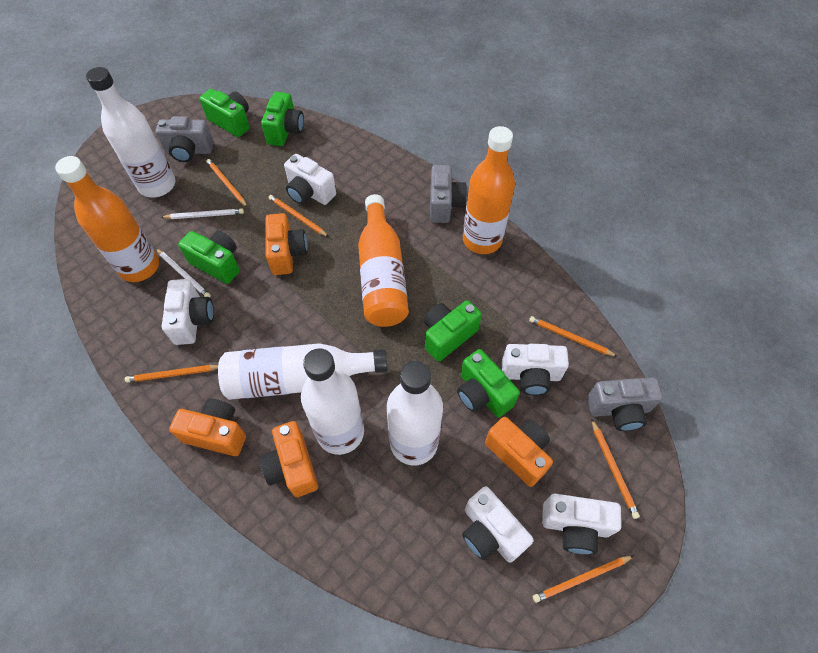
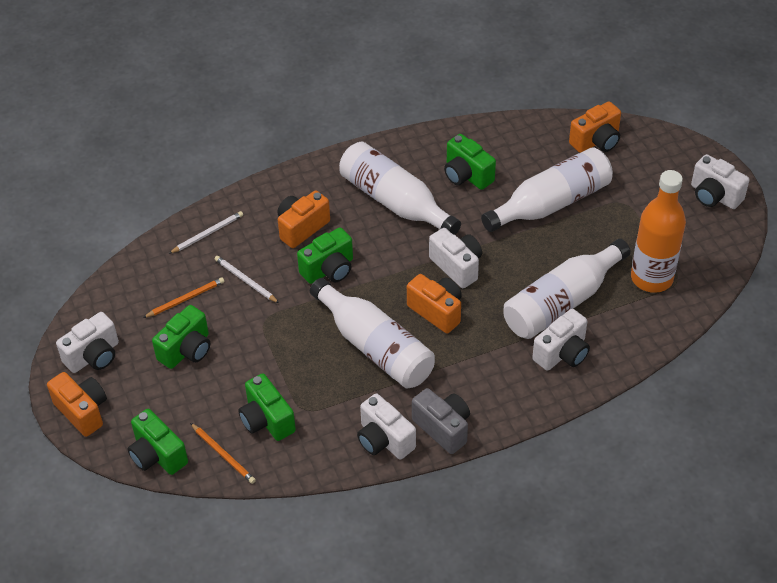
grey camera: [155,116,214,162] [430,165,467,223] [587,377,663,431] = 3 -> [412,388,470,454] = 1
orange bottle: [55,156,159,282] [358,194,409,327] [463,126,515,254] = 3 -> [631,170,686,293] = 1
orange pencil: [125,365,218,383] [206,159,248,208] [268,195,329,237] [529,316,618,357] [533,556,634,603] [591,419,640,519] = 6 -> [143,277,224,318] [190,423,256,484] = 2

